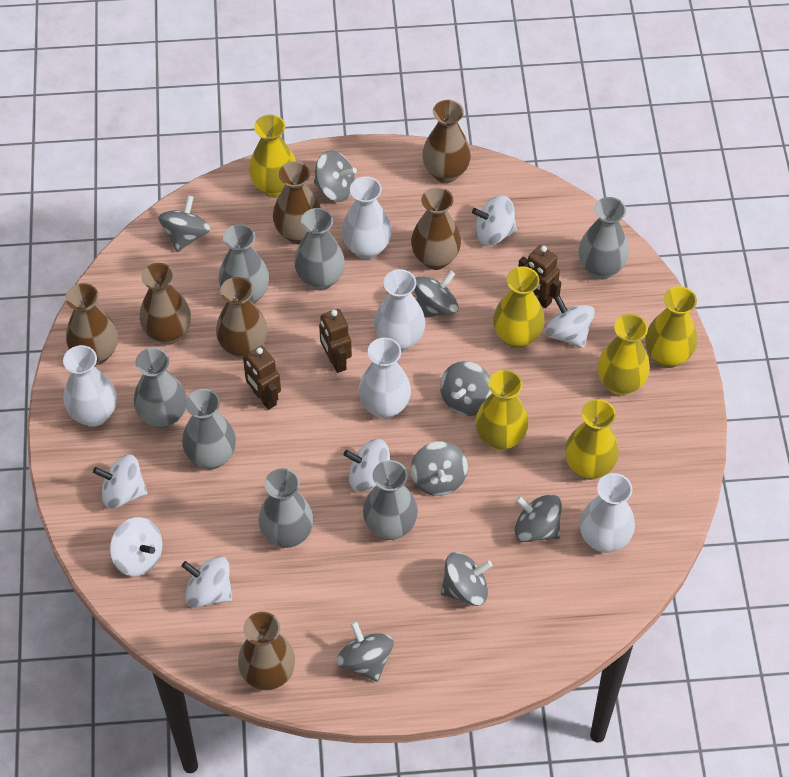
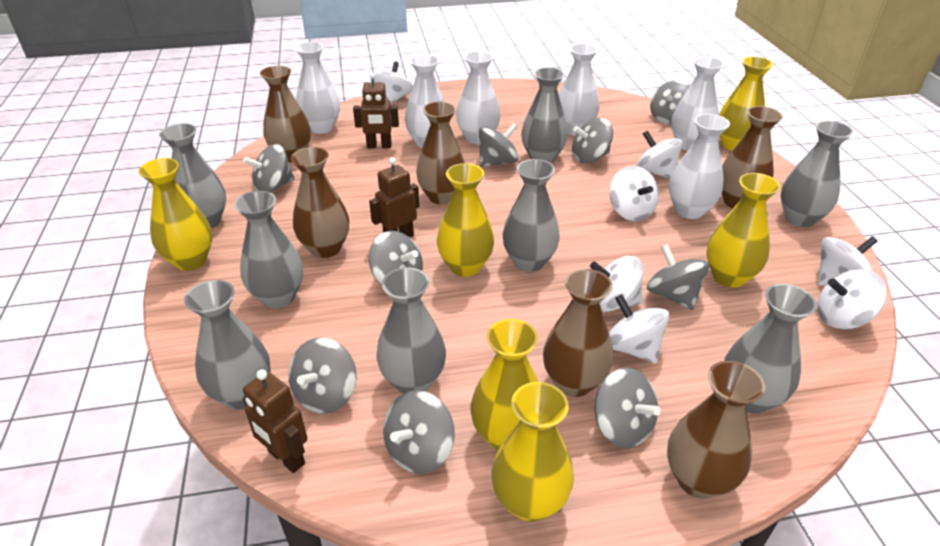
brown vase: [66,283,118,365] [139,263,191,345] [216,277,268,359] [238,612,295,690] [273,161,321,244] [411,187,461,270] [422,100,471,183] = 7 -> [260,66,311,162] [291,147,349,258] [416,101,465,205] [543,269,613,397] [667,361,766,499] [722,106,783,208] = 6
grey spinning top: [158,195,211,252] [314,150,357,202] [337,621,394,682] [411,441,468,496] [414,271,459,318] [440,361,492,416] [441,552,493,606] [515,494,562,542] = 8 -> [243,144,295,193] [288,337,357,414] [369,231,423,285] [383,390,455,474] [479,123,518,167] [572,118,613,164] [594,368,661,448] [647,244,709,310] [650,80,690,124] = 9
grey vase: [134,348,187,429] [182,389,236,469] [219,224,269,304] [259,468,313,548] [294,208,345,291] [363,460,418,540] [579,197,629,280] = 7 -> [159,123,226,228] [184,280,271,409] [234,191,303,308] [376,267,446,394] [502,159,560,272] [521,67,568,163] [724,284,817,414] [780,121,854,227] = 8
white spinning top: [93,455,148,509] [110,517,162,576] [182,556,232,607] [343,439,390,492] [472,196,517,246] [545,295,595,348] = 6 -> [370,62,413,105] [590,256,643,312] [609,166,659,221] [609,294,669,364] [636,130,683,179] [818,236,878,286] [818,269,887,329] = 7
white vase: [63,345,117,427] [342,176,392,259] [358,338,411,419] [374,269,426,351] [580,473,635,553] = 5 -> [295,42,340,134] [405,54,445,148] [456,51,501,144] [559,43,599,136] [669,114,730,219] [671,56,724,151] = 6

